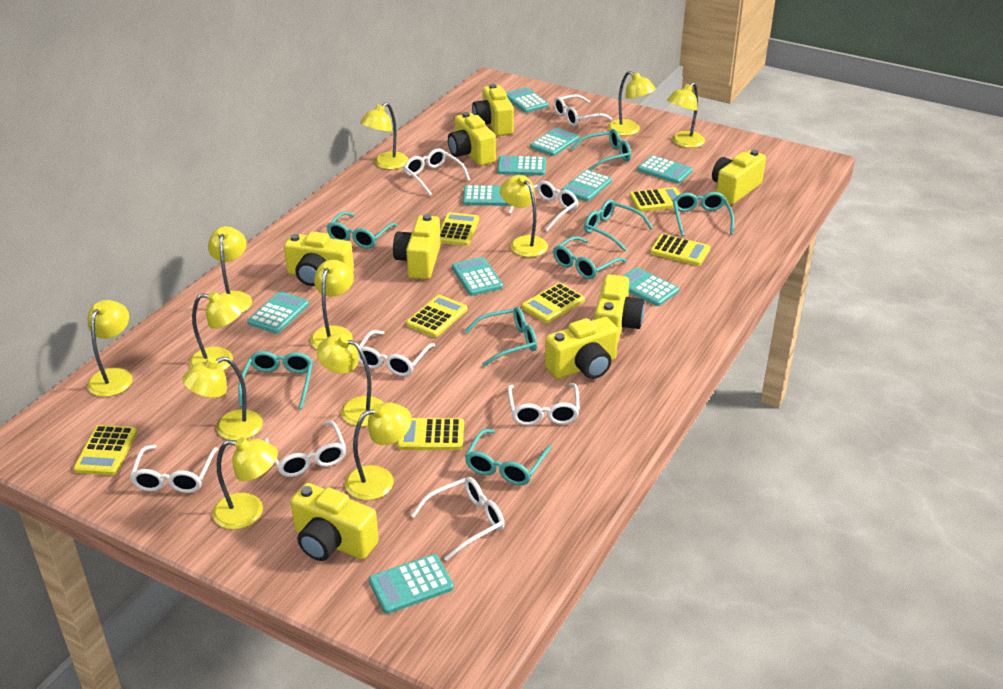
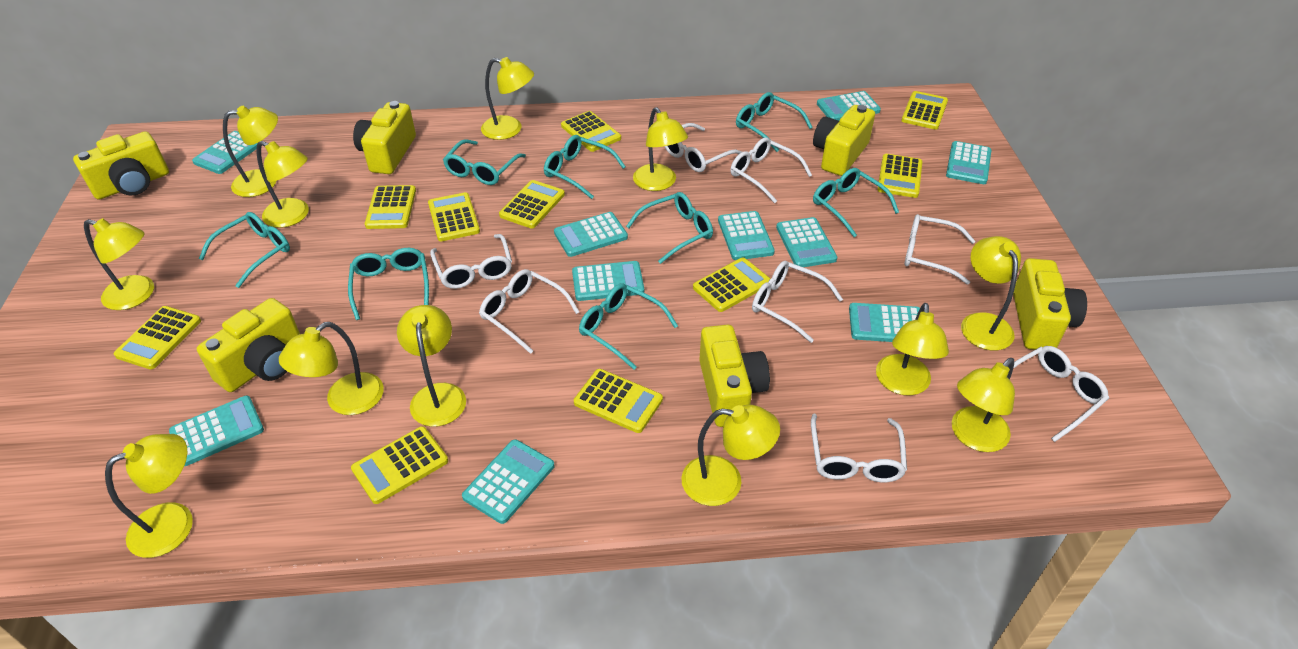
yellow calculator: [73,425,137,475] [397,418,464,450] [406,295,467,337] [440,212,479,246] [522,283,585,323] [629,187,680,212] [650,234,710,266] = 7 -> [114,306,201,370] [351,426,448,504] [365,185,416,229] [428,192,480,241] [499,180,565,229] [561,111,621,152] [574,369,663,433] [693,257,770,312] [877,154,922,198] [901,91,948,129] = 10
yellow camera: [284,231,354,286] [290,483,379,561] [393,214,441,279] [448,112,496,166] [472,84,514,136] [545,317,618,379] [594,274,645,344] [712,150,766,204] = 8 -> [73,131,169,200] [197,298,300,392] [353,101,416,174] [699,325,770,427] [813,105,875,176] [1013,258,1087,350] = 6

